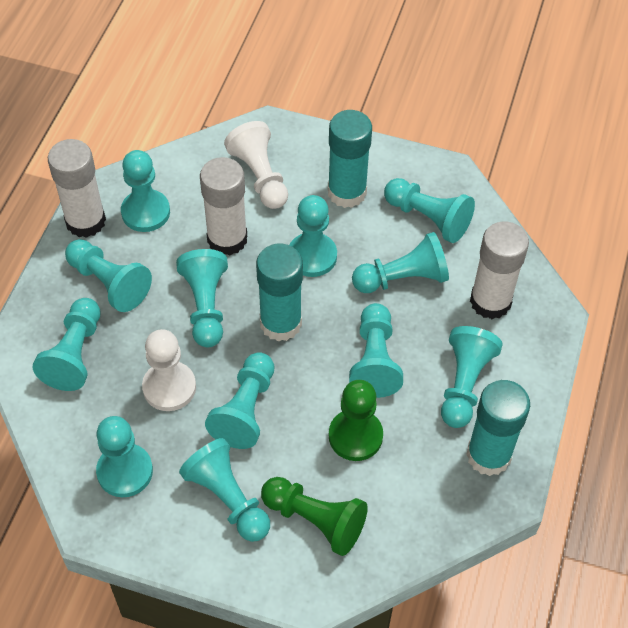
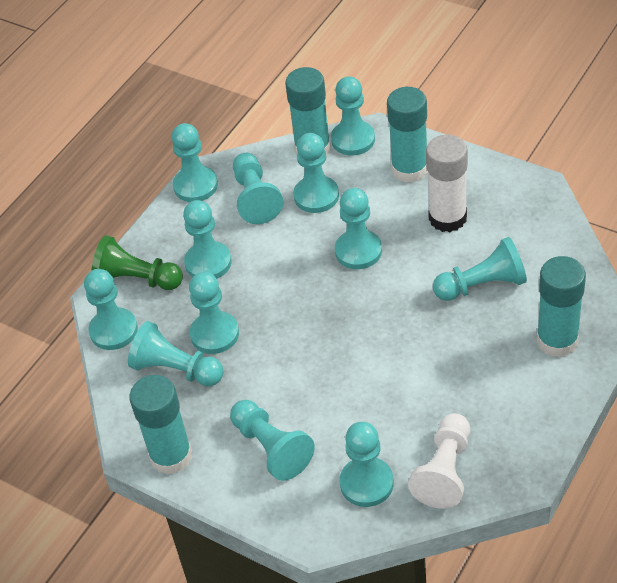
green pawn: [261,477,368,556] [329,380,383,461] = 2 -> [91,235,183,290] = 1
turquoise glue stick: [256,244,303,342] [328,110,372,208] [466,380,530,476] = 3 -> [129,375,192,475] [285,67,331,156] [387,87,428,183] [537,256,586,357] = 4
white glue stick: [48,139,106,238] [200,157,247,256] [470,221,529,319] = 3 -> [426,135,468,232] = 1
white pawn: [142,329,196,411] [224,121,288,209] = 2 -> [408,413,470,509] = 1

